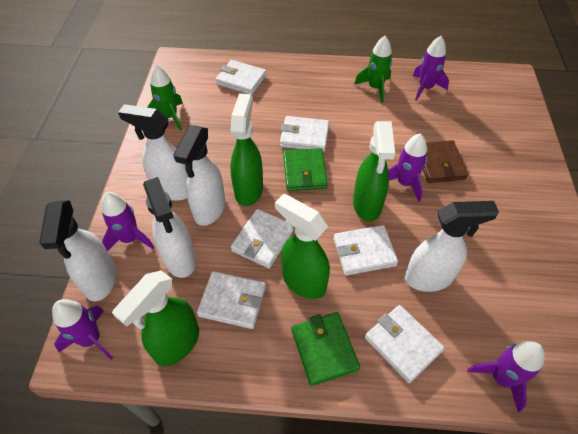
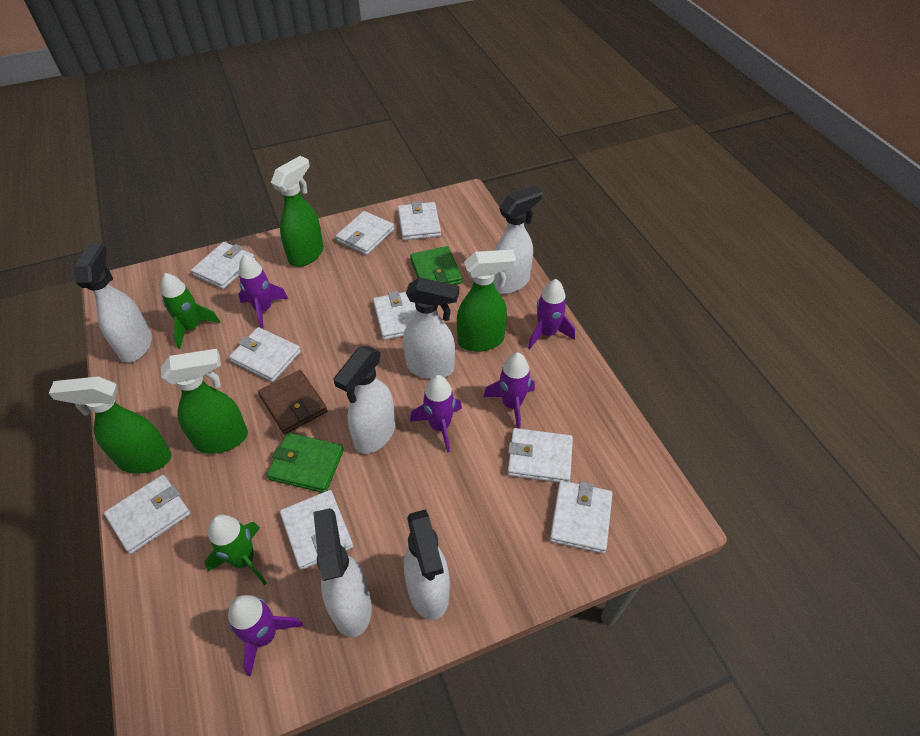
white spray bottle: [39,200,116,301] [118,104,188,201] [143,177,196,278] [173,125,225,226] [405,201,499,292] = 5 -> [74,243,152,363] [313,508,372,638] [333,346,395,454] [403,277,459,379] [404,509,450,620] [493,186,543,294] = 6
white wallet: [197,271,266,329] [215,60,267,95] [231,209,294,268] [280,116,329,152] [333,225,398,276] [365,305,445,383] = 6 -> [104,475,191,554] [191,242,256,289] [229,327,301,382] [280,490,353,570] [336,211,394,255] [373,291,417,340] [398,201,441,240] [507,428,573,483] [550,480,613,554] = 9

